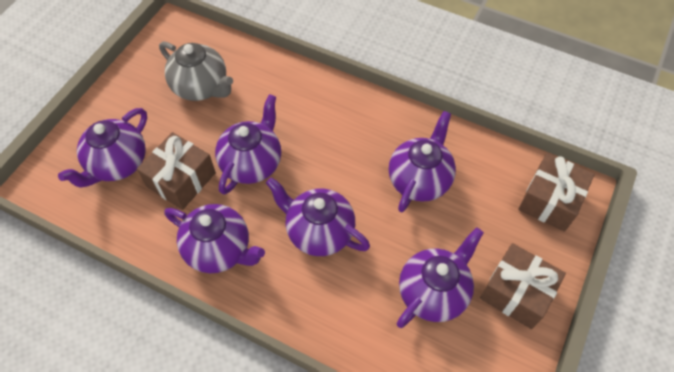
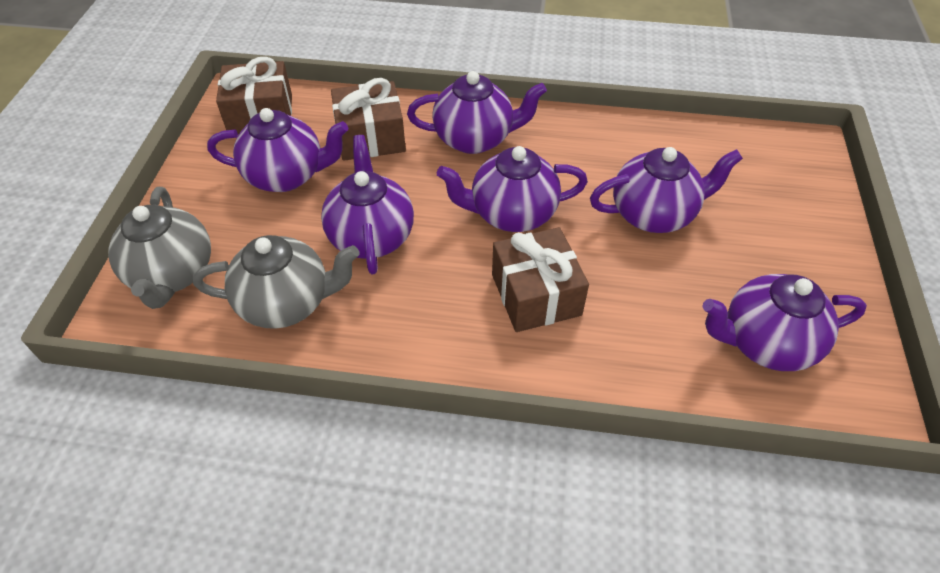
grey teapot: [159,42,233,101] = 1 -> [108,187,211,309] [193,235,359,329] = 2

